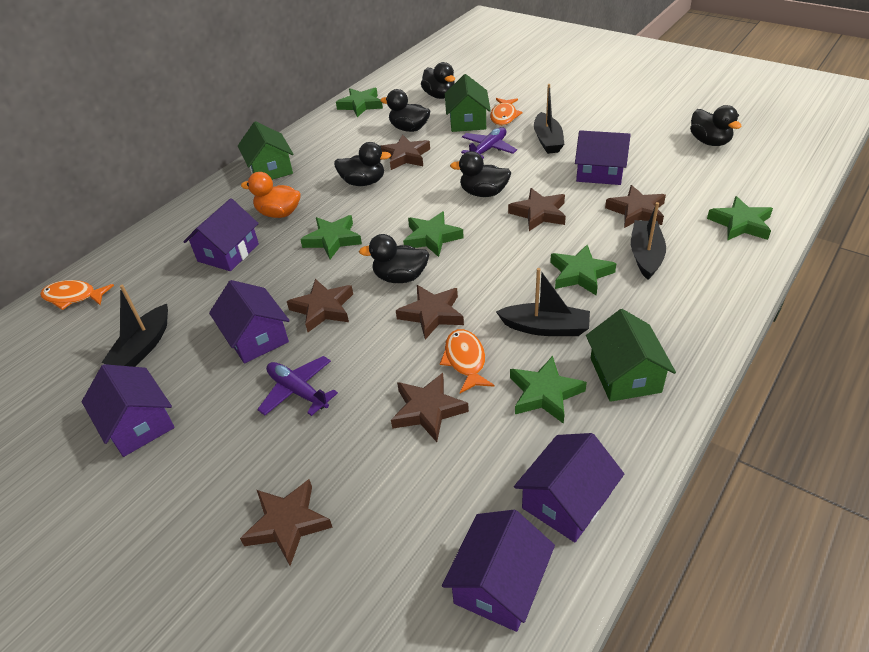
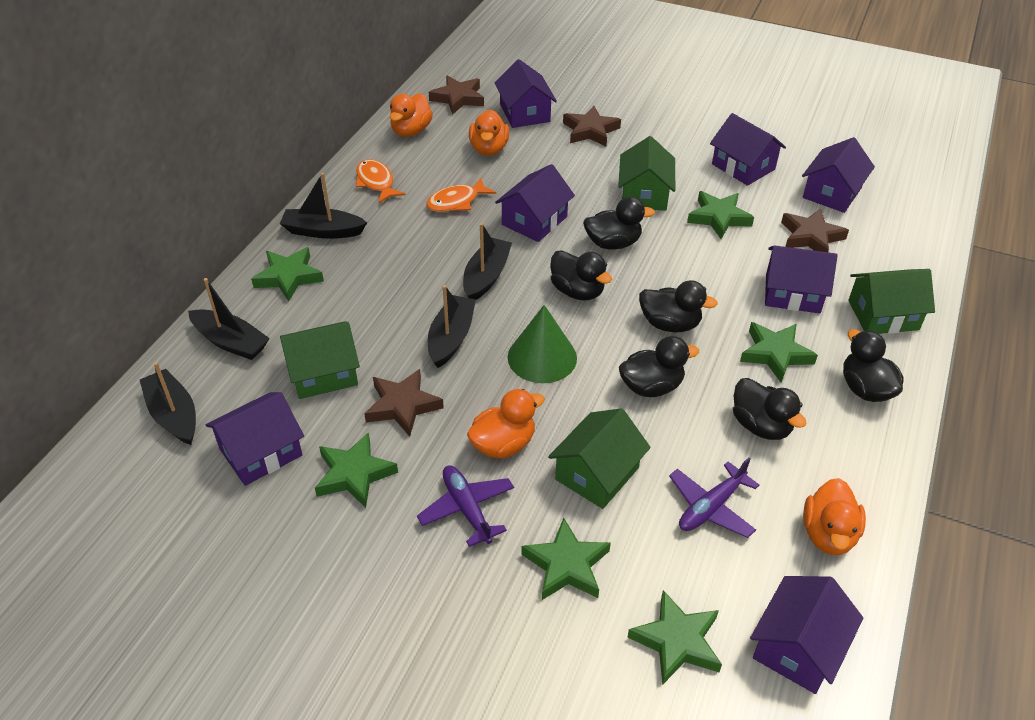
black boat: [101,285,168,367] [496,268,590,336] [534,84,564,154] [631,202,666,280] = 4 -> [140,362,196,445] [188,278,270,360] [280,173,367,239] [428,285,476,368] [463,223,512,300] = 5
brown star: [240,479,333,566] [287,279,353,332] [381,135,430,170] [391,373,469,442] [396,285,464,340] [508,188,566,231] [605,185,666,228] = 7 -> [364,369,444,437] [429,76,484,114] [563,106,621,146] [781,208,849,252] = 4
green cone: none = 0 -> [508,305,577,383] = 1
green house: [238,121,293,180] [445,74,491,132] [586,309,676,402] = 3 -> [280,321,360,399] [548,408,651,509] [618,136,675,211] [848,269,935,334] = 4
orange duck: [241,172,301,218] = 1 -> [390,93,433,137] [467,389,545,458] [469,109,509,156] [803,478,866,555] = 4
orange fish: [40,280,114,310] [440,329,495,393] [490,98,523,126] = 3 -> [356,159,406,204] [426,178,496,212] = 2
purple house: [82,364,175,457] [183,198,259,271] [209,280,290,363] [442,510,555,632] [514,433,624,542] [575,130,631,185] = 6 -> [205,392,304,486] [495,59,557,128] [495,164,575,242] [710,113,786,186] [750,576,863,694] [765,245,838,313] [802,137,875,213] = 7

